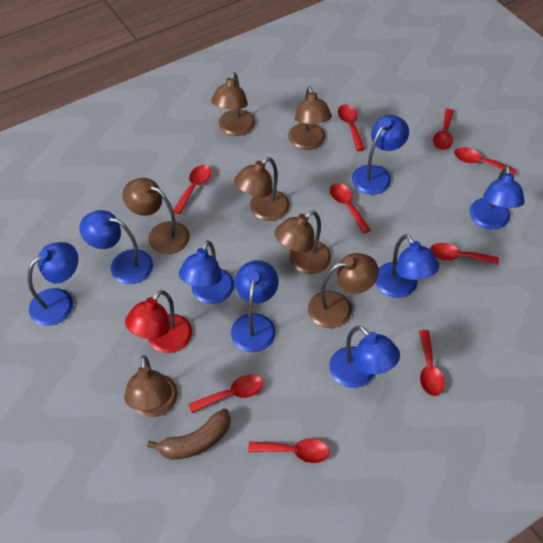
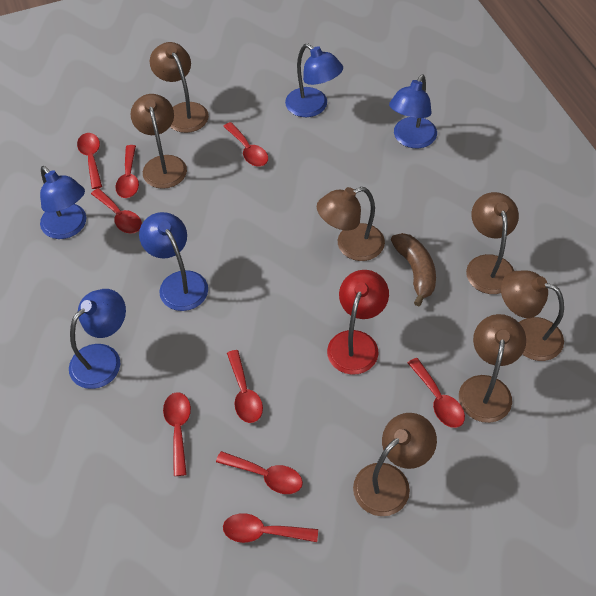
blue lamp: [28,242,78,326] [79,210,153,284] [179,240,234,304] [231,260,279,352] [329,326,400,388] [352,115,409,194] [375,234,439,298] [470,165,525,229] = 8 -> [40,166,86,239] [69,289,126,389] [139,212,208,311] [285,44,343,117] [389,74,437,149] = 5

